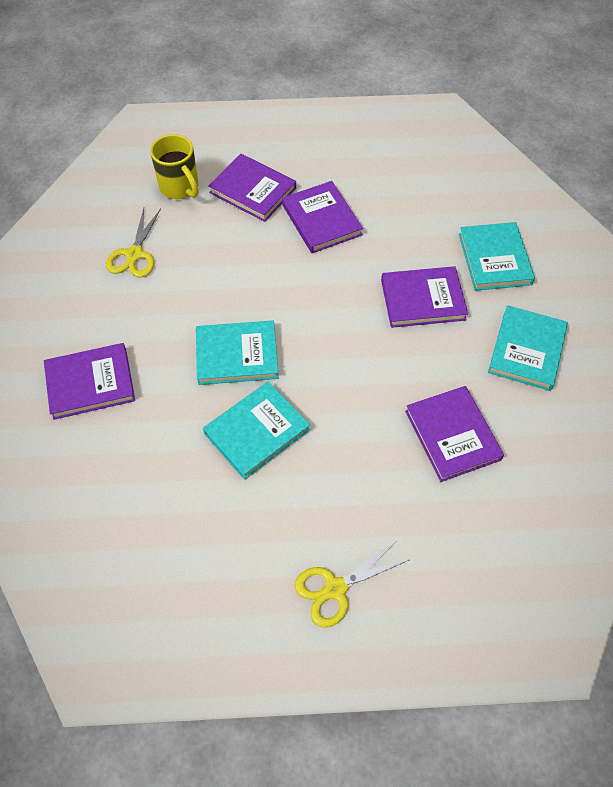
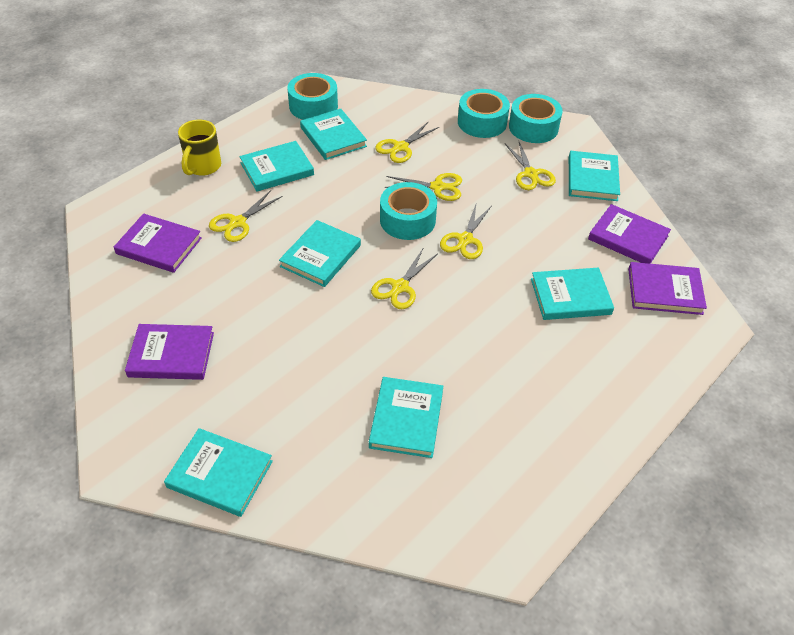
purple book: [44,343,135,420] [208,154,296,222] [282,181,363,253] [381,266,468,328] [405,386,504,482] = 5 -> [114,213,202,273] [125,324,214,380] [588,204,671,264] [628,262,707,315] = 4
turquoise book: [196,321,279,385] [203,381,310,480] [459,222,535,291] [488,305,568,391] = 4 -> [164,428,273,517] [239,141,314,192] [279,220,361,287] [300,109,367,160] [369,377,443,458] [531,268,614,320] [569,151,620,201] = 7
turquoise tape: none = 0 -> [287,73,338,120] [380,182,437,240] [458,89,510,138] [509,94,563,143] = 4
yellow scissors: [106,208,161,278] [295,542,409,628] = 2 -> [209,190,282,242] [371,249,437,309] [375,121,439,163] [385,173,462,201] [440,205,491,259] [505,140,556,190] = 6

